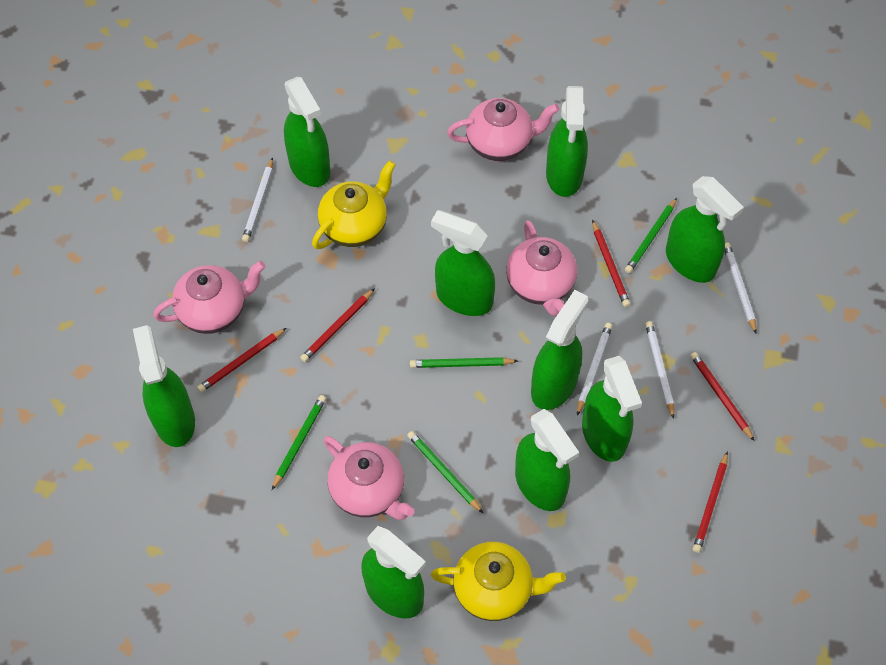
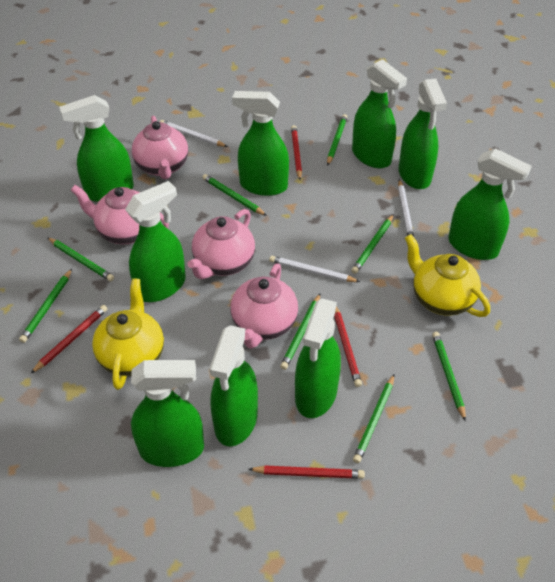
green pencil: [272,395,326,490] [407,431,483,513] [410,357,518,368] [625,198,677,273] = 4 -> [19,269,72,343] [47,237,114,281] [202,174,267,216] [280,294,320,370] [327,114,347,166] [351,214,394,274] [353,374,394,463] [432,332,466,422] = 8
red pencil: [197,328,286,393] [300,288,375,362] [592,220,630,307] [690,352,755,441] [693,451,728,553] = 5 -> [30,305,108,374] [248,465,365,479] [291,125,302,180] [334,306,362,387] = 4
white pencil: [242,158,273,242] [577,323,612,416] [645,321,674,419] [724,243,757,333] = 4 -> [160,120,228,147] [269,256,360,282] [398,179,414,237] = 3

